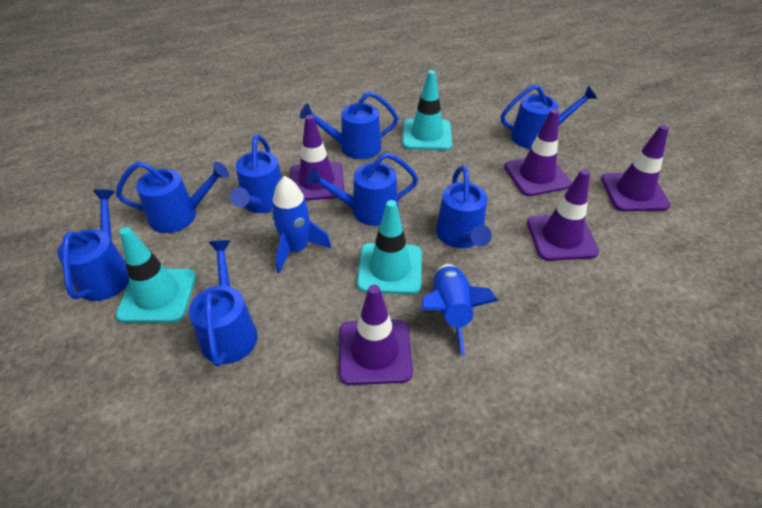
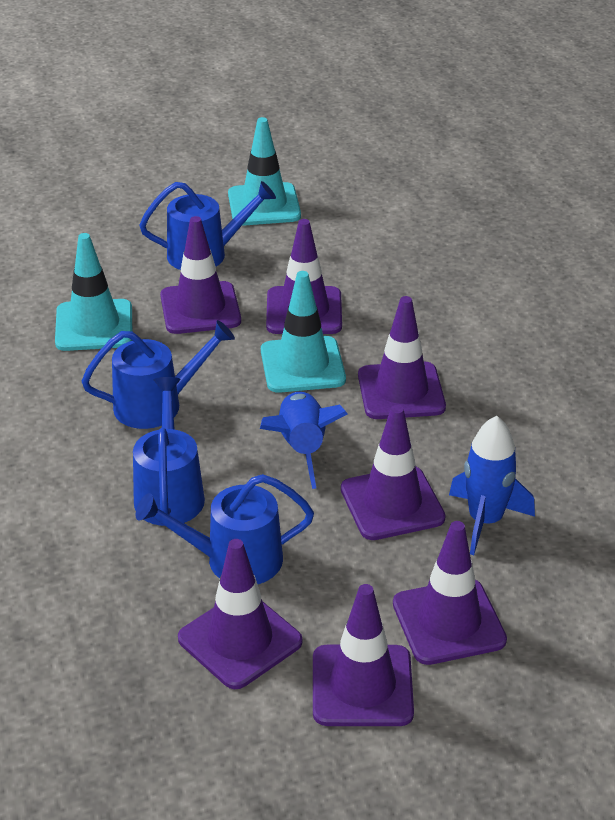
blue watering can: [57,189,129,301] [116,162,229,233] [189,240,258,367] [230,135,282,213] [300,91,399,159] [306,152,418,226] [436,165,492,248] [501,84,597,149] = 8 -> [82,320,235,429] [133,377,205,526] [136,474,314,584] [139,181,276,270] = 4
purple traffic cone: [290,115,345,201] [339,285,413,385] [504,109,571,196] [527,169,599,261] [601,125,670,211] = 5 -> [160,216,241,334] [178,539,302,689] [266,219,342,334] [313,584,414,726] [341,405,445,540] [358,296,446,419] [393,521,507,665] = 7

